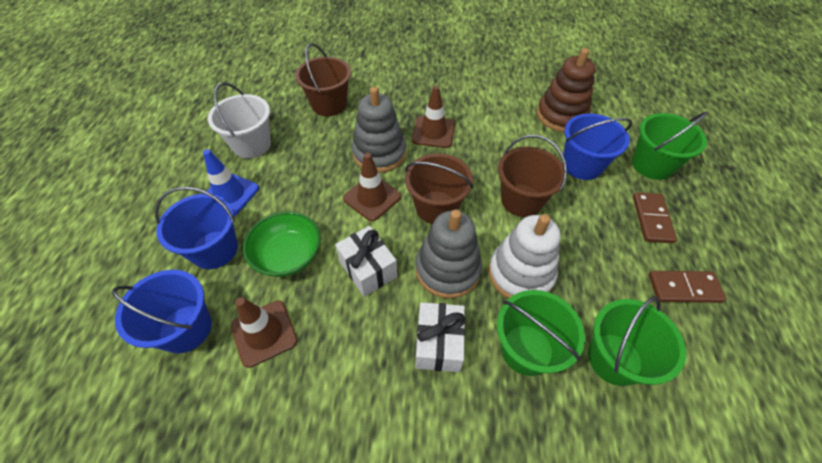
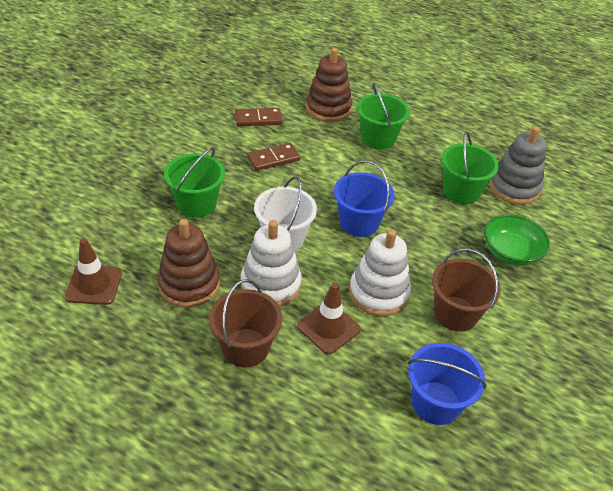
blue bucket: [112,270,212,353] [155,186,238,269] [564,113,632,180] = 3 -> [334,160,395,237] [408,343,486,425] = 2
blue traffic cone: [203,149,259,216] = 1 -> none = 0
brown bucket: [295,43,351,116] [405,154,473,224] [498,135,567,217] = 3 -> [209,279,282,367] [432,248,501,332] = 2
brown stacking toy: [537,48,596,132] = 1 -> [157,219,220,308] [306,48,352,122] = 2
brown traffic cone: [231,297,298,368] [343,153,401,221] [412,86,455,148] = 3 -> [65,238,122,305] [297,283,361,354] = 2
grey stacking toy: [352,87,406,173] [416,209,482,298] = 2 -> [489,126,546,205] = 1
white gift: [335,226,397,297] [416,302,466,372] = 2 -> none = 0
white stacking toy: [488,214,561,299] = 1 -> [241,220,302,307] [349,229,411,316] = 2

